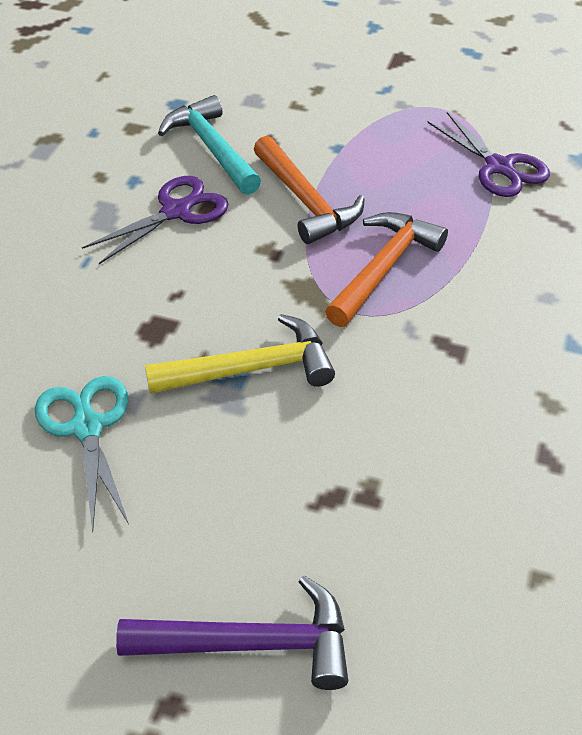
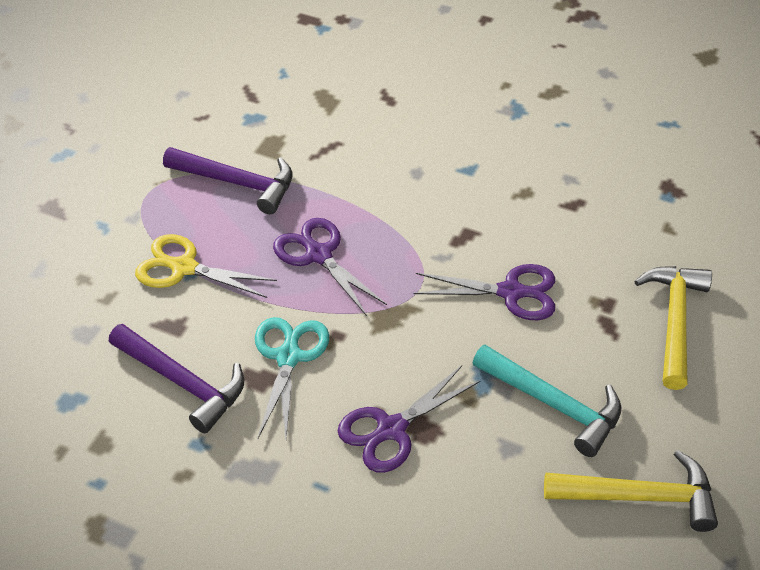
orange hammer: [254,136,365,244] [325,212,448,327] = 2 -> none = 0
purple hammer: [116,575,348,690] = 1 -> [109,324,244,433] [163,147,293,214] = 2
purple scissors: [82,176,228,264] [427,112,550,197] = 2 -> [273,218,387,316] [338,366,480,473] [414,264,555,320] = 3
yellow hammer: [145,314,335,394] = 1 -> [544,450,718,532] [634,266,712,390] = 2
yellow scissors: none = 0 -> [135,234,277,298] = 1

